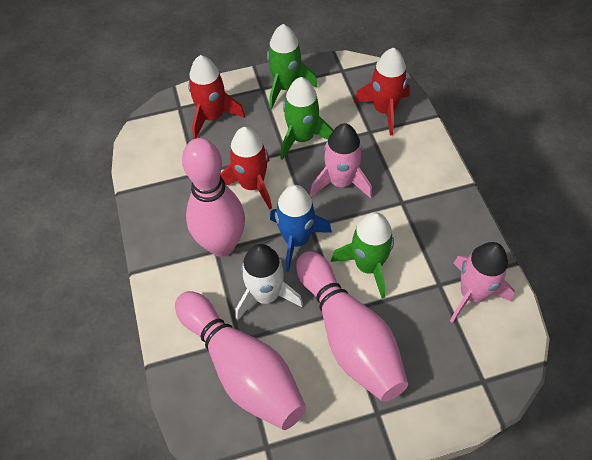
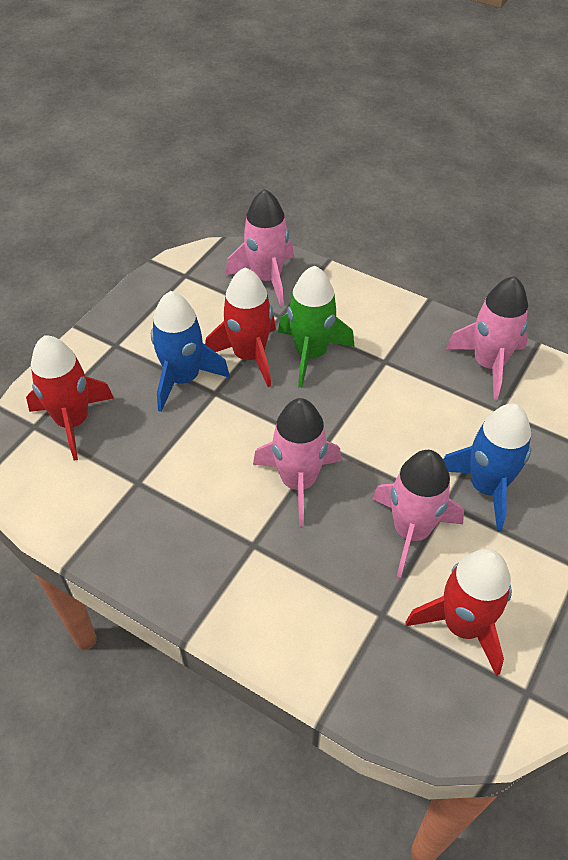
blue rocket: [270,185,332,272] = 1 -> [151,291,230,412] [443,404,531,532] = 2
green rocket: [267,24,318,109] [280,77,333,160] [331,212,394,299] = 3 -> [278,266,355,388] = 1
pink bowling pin: [175,291,306,430] [182,138,245,257] [296,251,408,402] = 3 -> none = 0
pink rocket: [310,123,372,198] [450,242,515,323] = 2 -> [226,189,294,306] [253,398,341,526] [373,450,464,577] [446,276,528,400] = 4
white rocket: [235,244,303,321] = 1 -> none = 0

